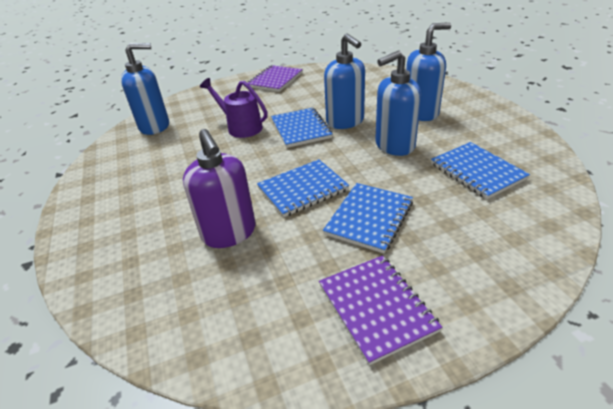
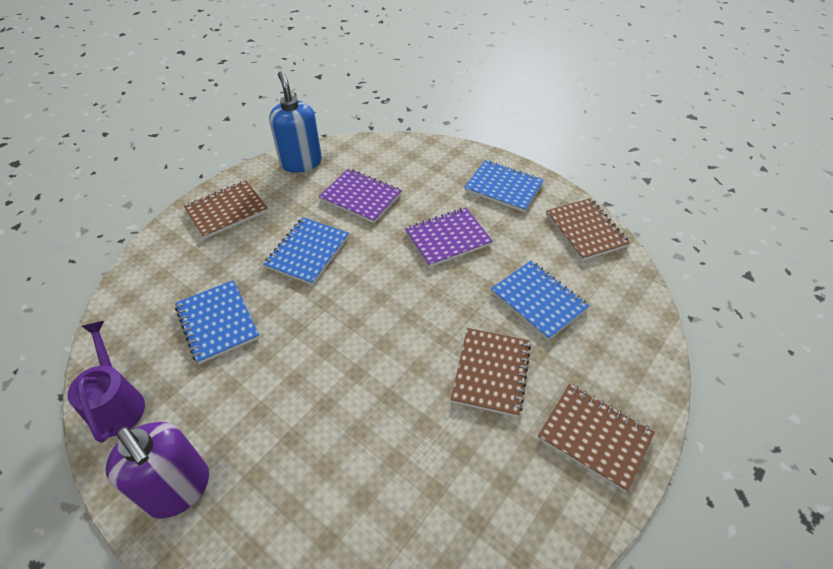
blue soap dispenser: [121,43,169,135] [324,33,365,129] [375,50,421,156] [406,23,451,121] = 4 -> [269,71,322,173] = 1
brown notebook: none = 0 -> [184,181,268,239] [451,328,531,417] [538,384,655,492] [546,198,630,261] = 4

